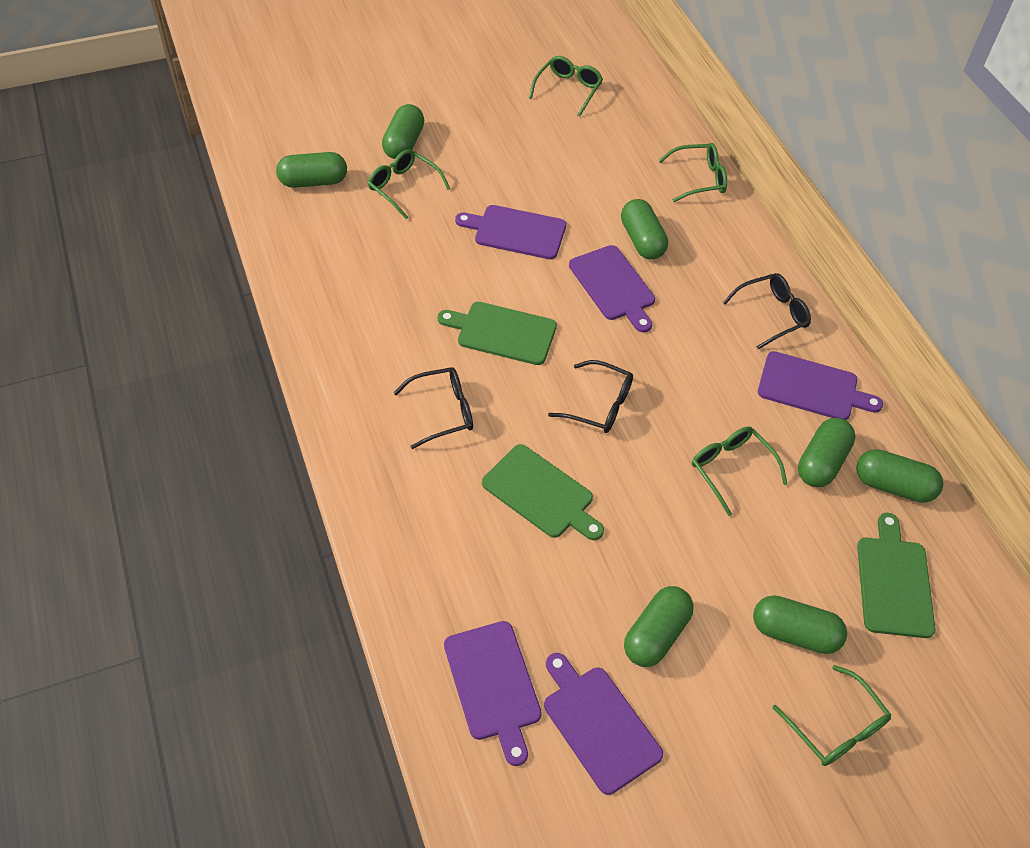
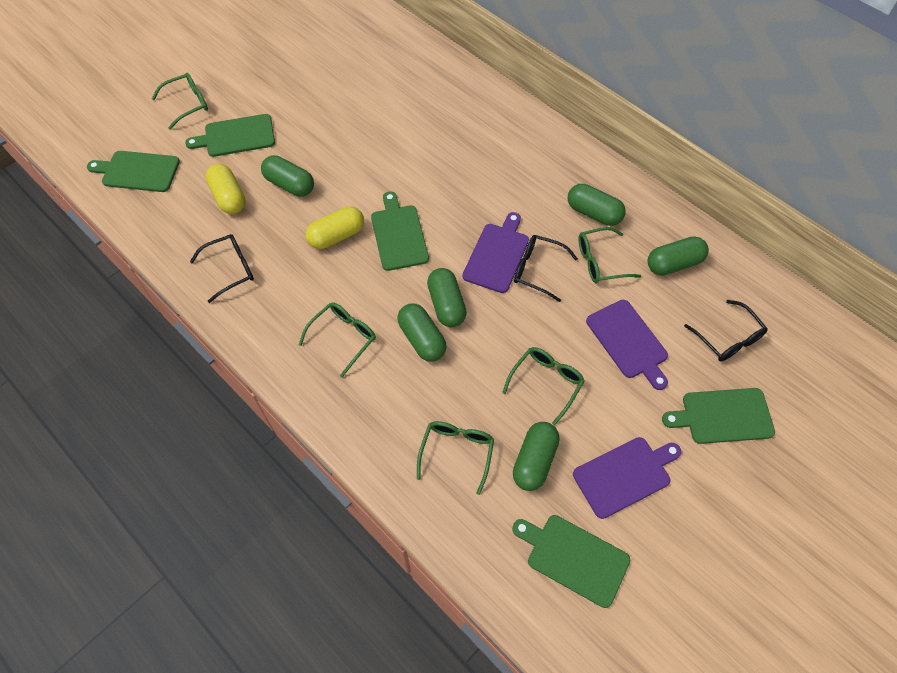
green capsule: [276,152,347,188] [382,104,424,159] [621,199,668,259] [624,586,694,667] [753,596,847,654] [798,418,855,487] [856,449,943,503] = 7 -> [261,155,314,197] [397,303,447,362] [427,268,467,327] [513,422,560,491] [568,184,626,226] [648,236,709,276] = 6
green cutting board: [438,302,557,365] [482,444,604,540] [857,513,935,638] = 3 -> [87,151,180,192] [185,114,275,157] [371,191,429,271] [512,515,630,608] [662,388,775,444] = 5
purple cutting board: [444,621,542,766] [455,205,566,259] [544,653,663,795] [569,245,655,332] [758,351,883,420] = 5 -> [462,212,529,293] [573,437,681,519] [586,300,668,390] = 3
yellow capsule: none = 0 -> [205,164,246,214] [305,206,364,249] = 2

